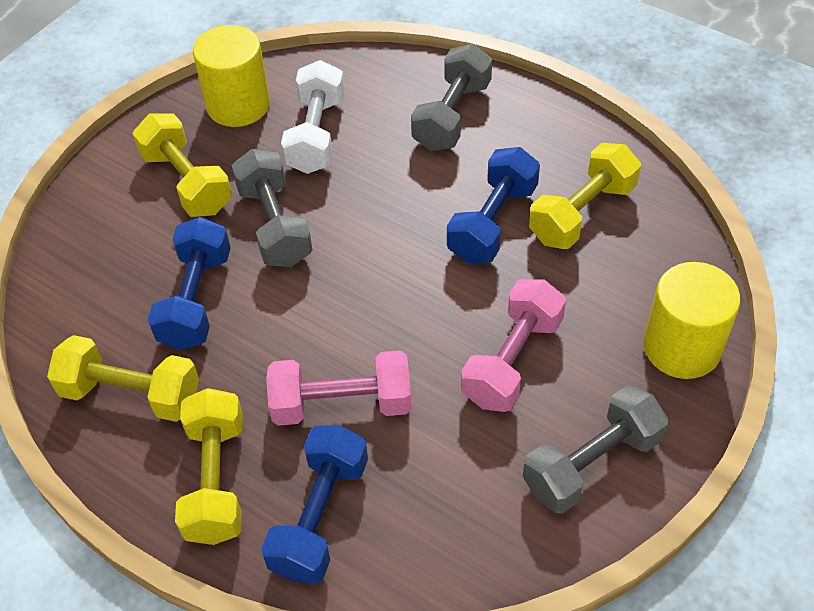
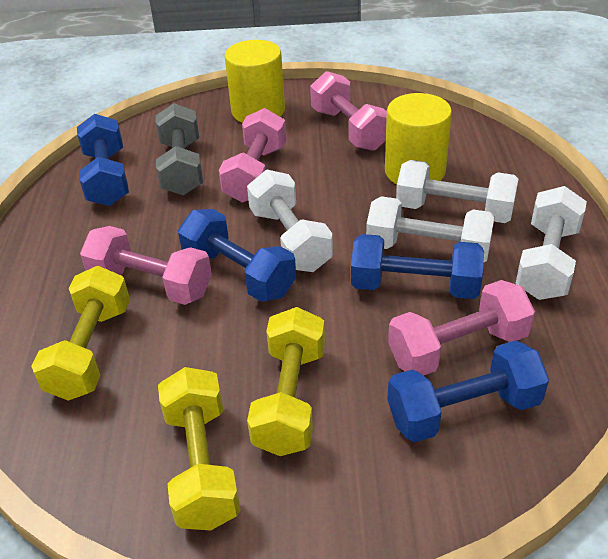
blue dumbbell: [148,217,231,350] [261,425,368,583] [447,147,540,263] = 3 -> [77,114,129,206] [178,209,296,302] [351,234,484,299] [387,340,549,442] = 4
grey dumbbell: [231,149,313,267] [411,44,492,151] [523,385,669,514] = 3 -> [156,103,203,195] = 1
pink dumbbell: [266,350,412,426] [461,279,566,412] = 2 -> [80,226,212,305] [219,108,287,203] [310,71,387,151] [388,280,535,376] = 4
white dumbbell: [281,60,345,174] = 1 -> [247,170,333,272] [366,196,495,262] [396,160,519,223] [516,186,587,300] = 4
yellow dumbbell: [47,335,199,422] [132,113,232,217] [175,388,243,545] [529,143,641,249] = 4 -> [32,266,130,401] [158,367,241,530] [247,307,325,456] = 3

